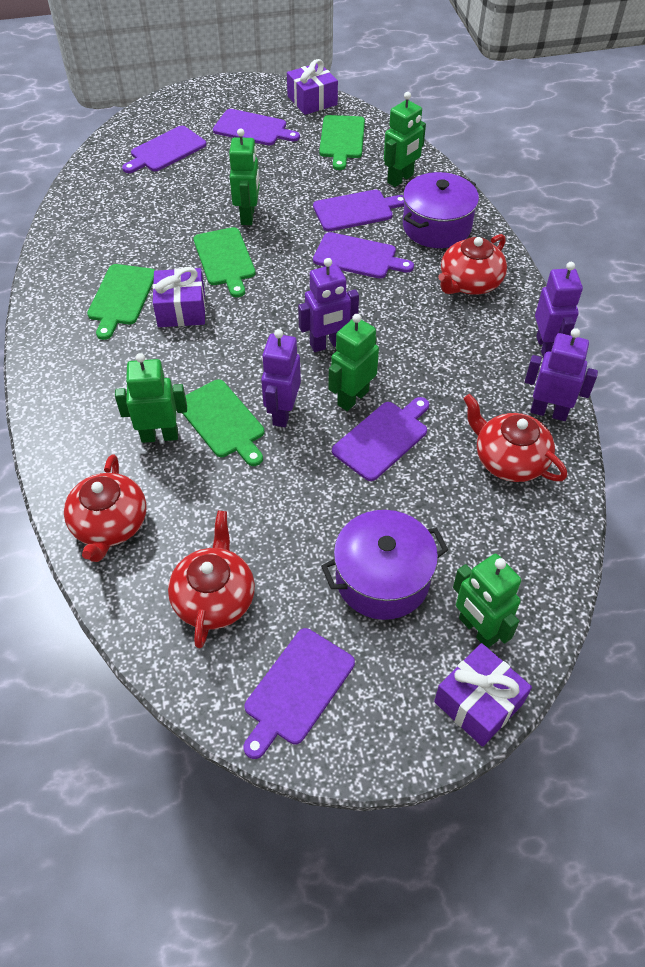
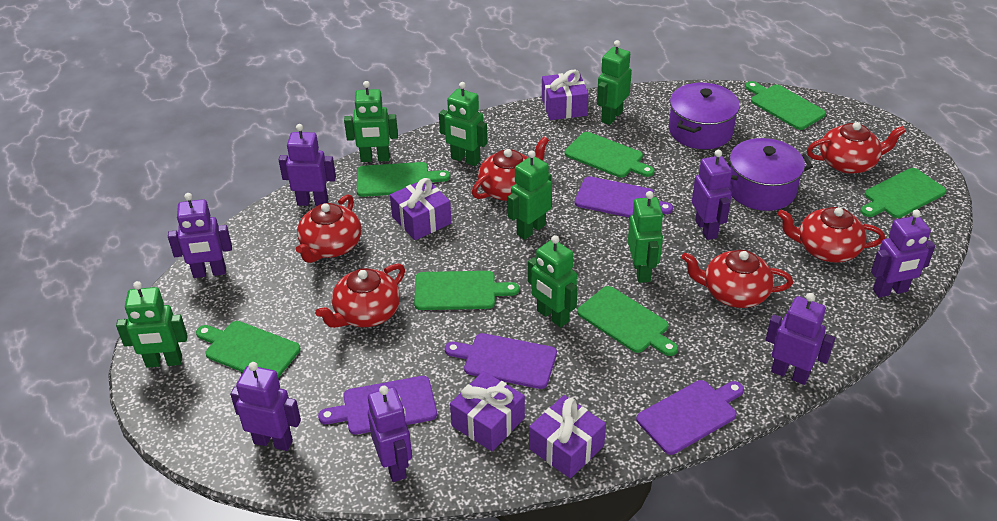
green cutting board: [87,264,155,340] [182,379,264,466] [194,227,256,297] [319,115,365,170] = 4 -> [196,321,301,378] [357,162,450,197] [414,271,519,310] [565,132,655,178] [577,286,678,356] [745,81,826,130] [860,168,947,218] = 7
green robot: [115,353,187,443] [229,128,260,225] [329,314,379,411] [384,92,426,187] [453,554,521,648] = 5 -> [116,281,188,368] [344,81,398,162] [439,82,487,166] [508,150,552,240] [528,235,578,327] [597,40,632,125] [628,191,664,283] = 7
purple cutting board: [122,126,206,173] [213,109,300,146] [243,628,355,759] [313,190,404,232] [313,232,414,279] [332,397,429,481] = 6 -> [318,376,437,435] [445,333,557,389] [574,176,673,218] [636,380,744,455] = 4
purple gift: [153,267,205,327] [287,59,338,115] [434,643,532,747] = 3 -> [390,178,452,240] [450,371,525,452] [529,395,606,479] [542,70,589,120] = 4
purple robot: [261,329,301,427] [298,258,359,352] [525,328,598,421] [535,262,583,358] = 4 -> [168,193,232,278] [230,362,301,451] [279,124,336,206] [368,386,412,482] [692,150,732,240] [765,293,835,385] [871,210,935,298] = 7
red teapot: [64,454,147,562] [168,511,255,649] [438,234,507,295] [463,394,567,482] = 4 -> [296,194,362,263] [315,263,405,328] [472,137,549,201] [681,250,793,308] [778,207,885,262] [807,122,906,174] = 6

